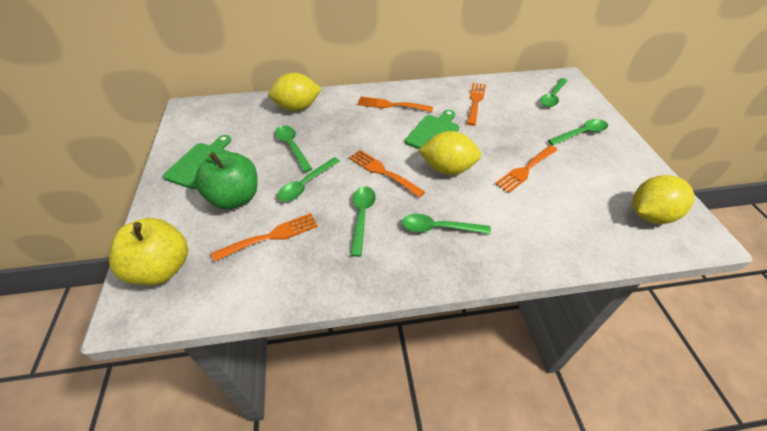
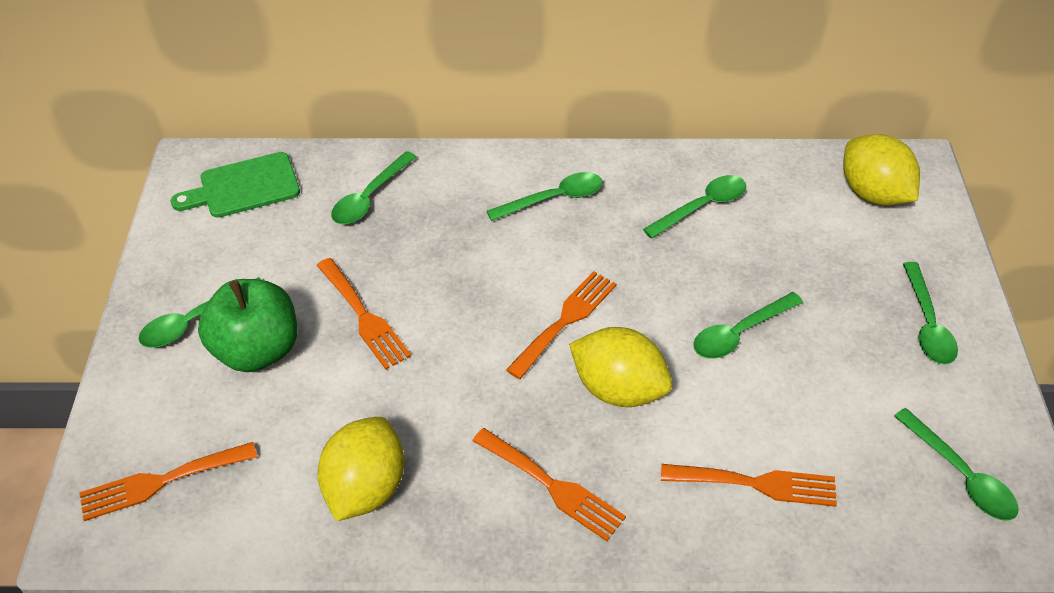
green cutting board: [163,135,231,189] [405,110,459,149] = 2 -> [171,152,300,218] = 1
green spoon: [275,125,312,173] [277,157,340,202] [350,186,376,257] [402,214,491,234] [540,78,567,107] [548,119,608,145] = 6 -> [138,277,261,348] [331,151,416,224] [487,172,603,221] [643,175,746,239] [693,292,803,359] [894,408,1019,521] [903,262,958,365] = 7
yellow apple: [109,218,188,285] = 1 -> none = 0

